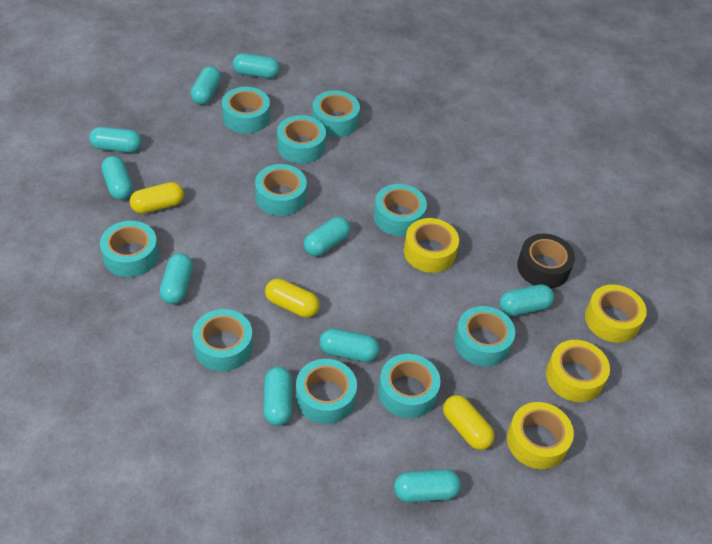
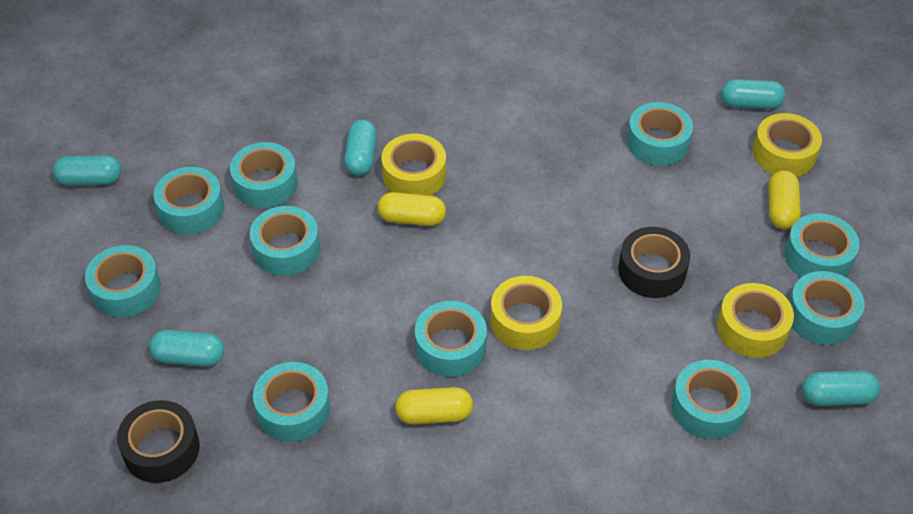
black tape: [517,233,575,288] = 1 -> [117,400,200,483] [618,227,690,298] = 2
turquoise capsule: [89,127,142,153] [101,156,133,200] [160,253,193,304] [190,66,221,105] [232,53,279,78] [263,367,292,426] [304,217,350,256] [319,328,379,362] [394,469,461,502] [499,284,554,316] = 10 -> [53,155,121,186] [149,330,224,367] [344,120,377,176] [721,79,786,109] [802,370,880,406] = 5

